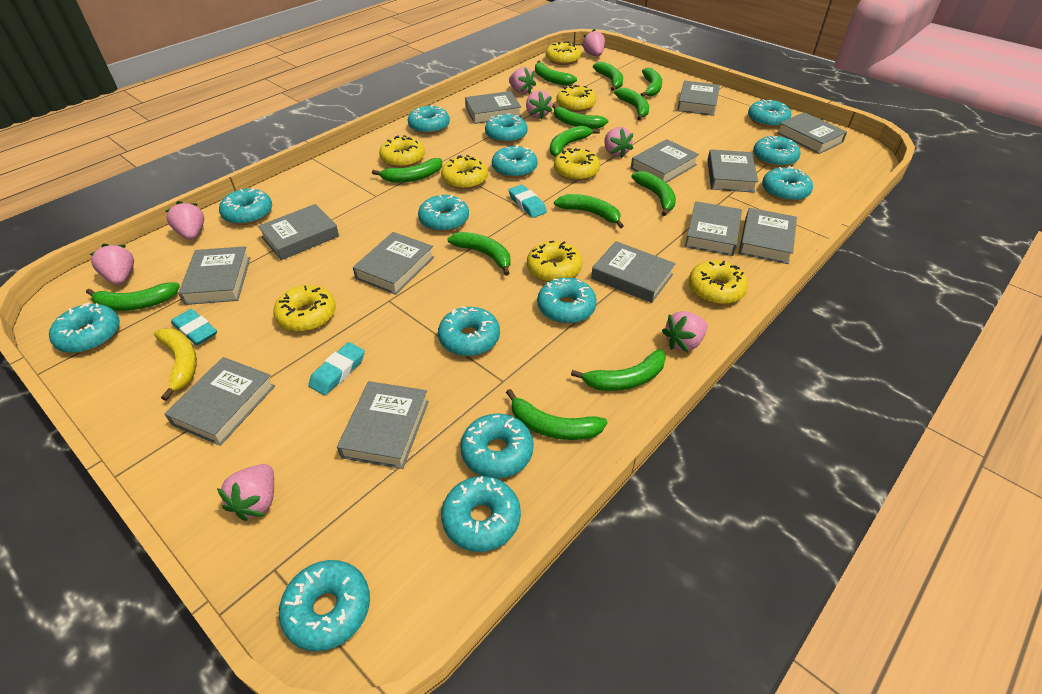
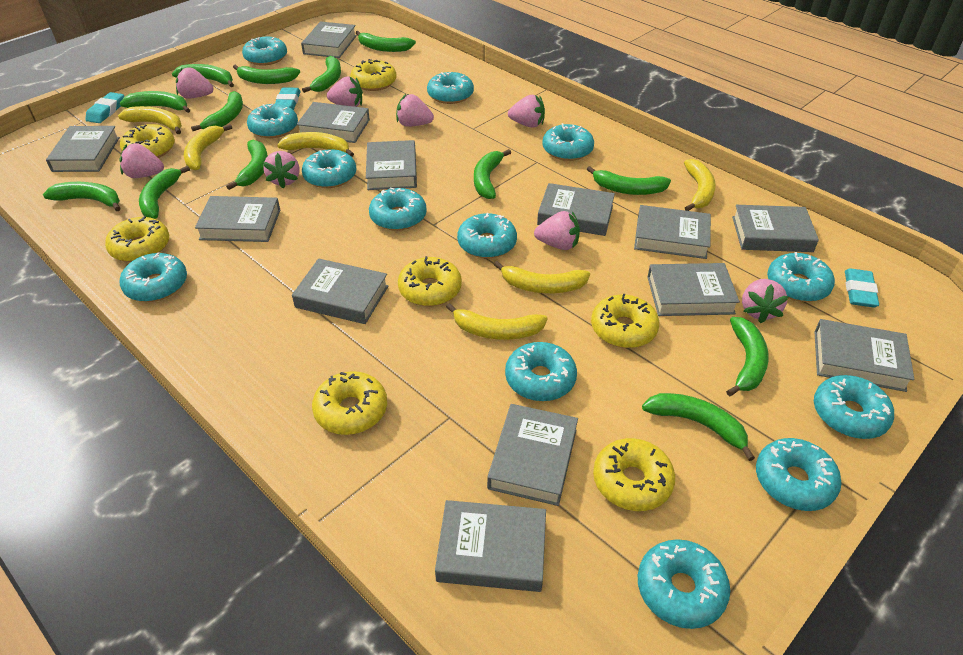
turquoise donut: [49,303,120,353] [219,188,272,225] [279,560,370,651] [408,105,450,134] [418,195,469,232] [438,306,500,356] [441,476,521,552] [460,413,534,479] [485,114,528,143] [492,145,538,178] [537,278,597,324] [748,99,791,128] [753,136,800,167] [762,167,813,202] = 14 -> [119,252,187,302] [242,37,287,66] [247,104,298,138] [302,149,356,188] [369,188,427,231] [427,72,474,104] [457,213,517,258] [505,342,577,401] [542,123,594,161] [638,539,730,629] [756,438,841,511] [767,252,835,302] [814,375,894,439] = 13
yellow banana: [154,328,197,401] = 1 -> [118,106,182,134] [184,124,232,171] [277,132,354,157] [446,303,548,340] [494,261,590,293] [684,159,716,211] = 6
yellow donut: [273,285,336,332] [379,135,425,168] [441,155,488,189] [527,241,582,282] [546,41,581,65] [554,148,600,181] [556,85,596,112] [689,260,748,304] = 8 -> [105,216,169,262] [120,124,175,158] [312,371,387,435] [350,59,397,91] [398,256,462,306] [591,294,660,348] [593,438,675,511] = 7

